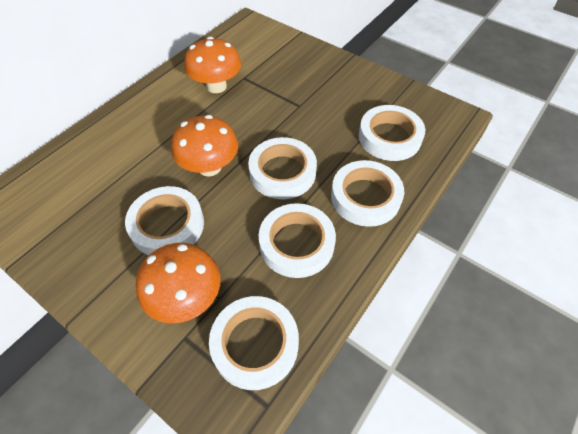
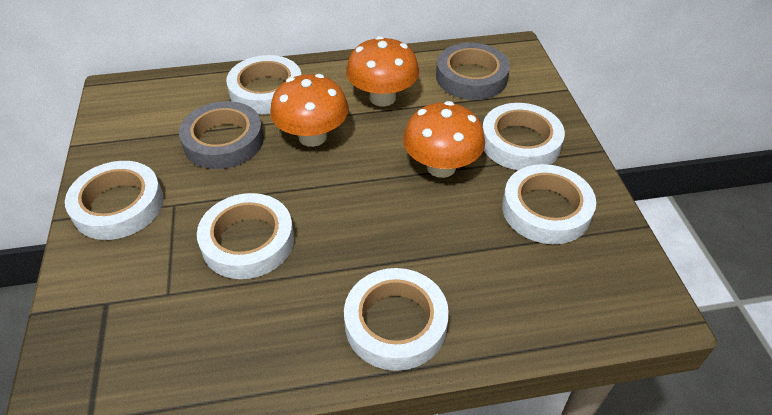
grey tape: none = 0 -> [179,101,264,169] [436,43,510,100] = 2

